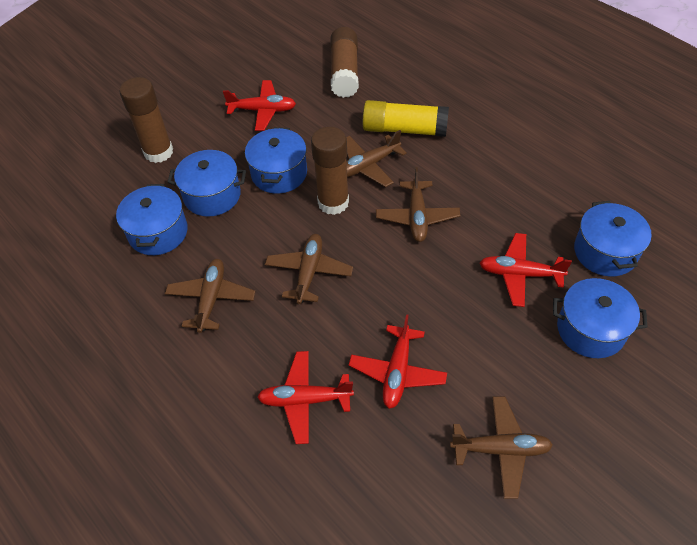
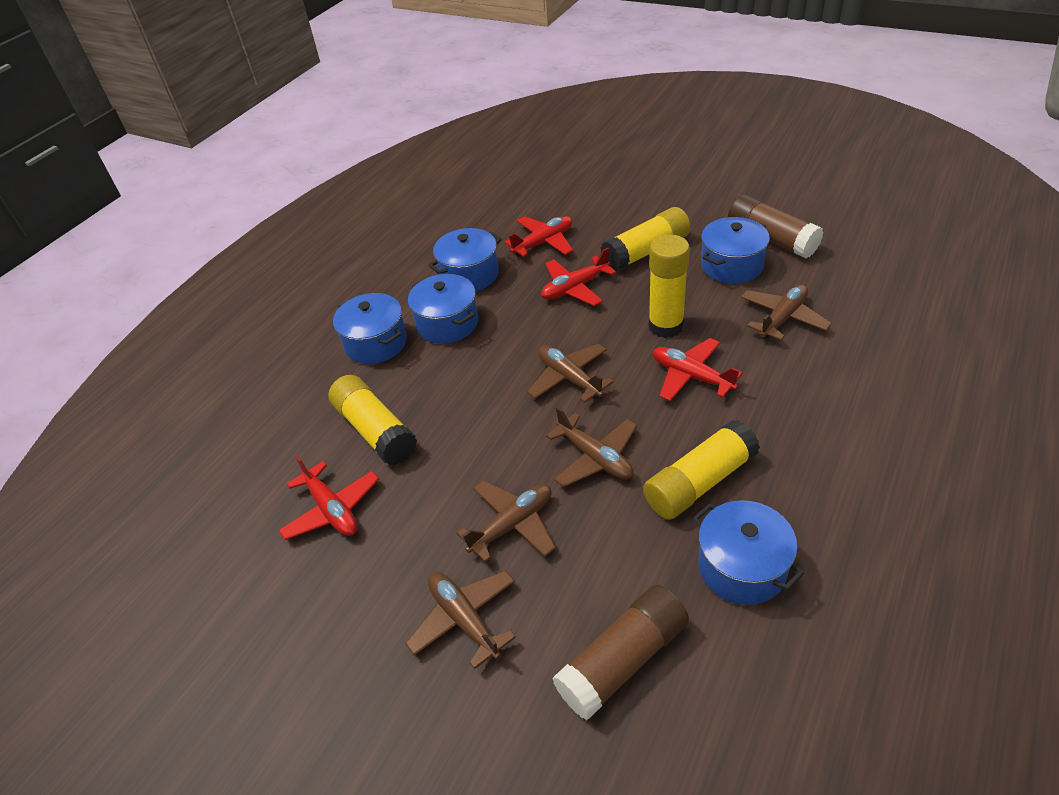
brown glue stick: [119,77,173,163] [311,127,349,215] [330,27,359,98] = 3 -> [552,585,689,720] [728,194,824,258] = 2
yellow glue stick: [363,100,449,137] = 1 -> [328,375,417,465] [601,207,690,272] [643,420,760,520] [648,234,690,338] = 4

